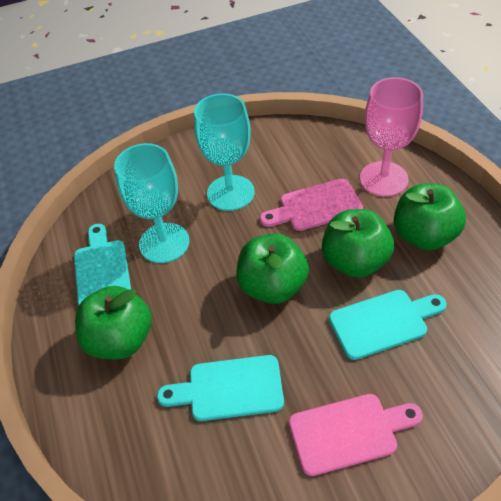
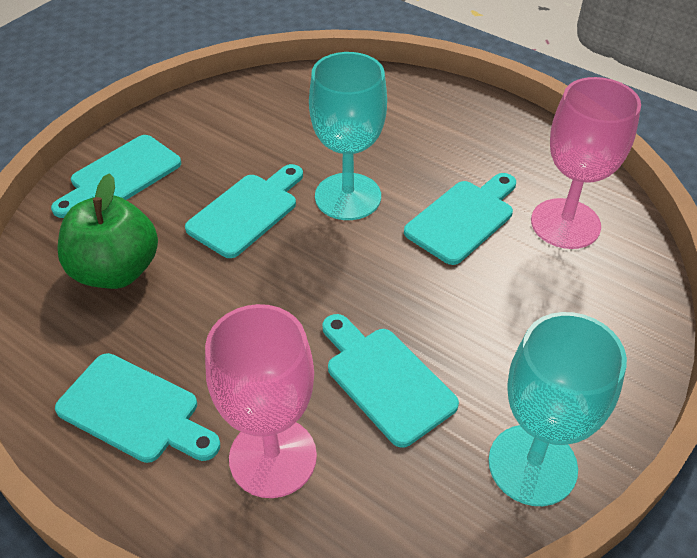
green apple: [75,286,152,359] [237,233,309,304] [322,209,394,278] [394,184,466,251] = 4 -> [57,173,158,289] = 1
pink cutting board: [260,179,363,231] [289,394,423,476] = 2 -> none = 0
pink goblet: [360,77,423,196] = 1 -> [205,304,317,498] [531,77,641,249] = 2
turquoise cutting board: [74,224,131,306] [157,355,284,421] [329,290,447,360] = 3 -> [51,135,181,218] [55,353,220,463] [185,164,303,258] [322,314,459,448] [404,173,516,265] = 5

